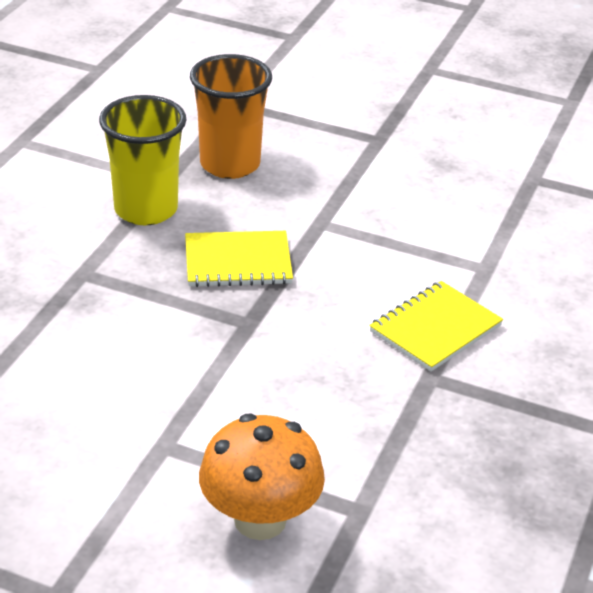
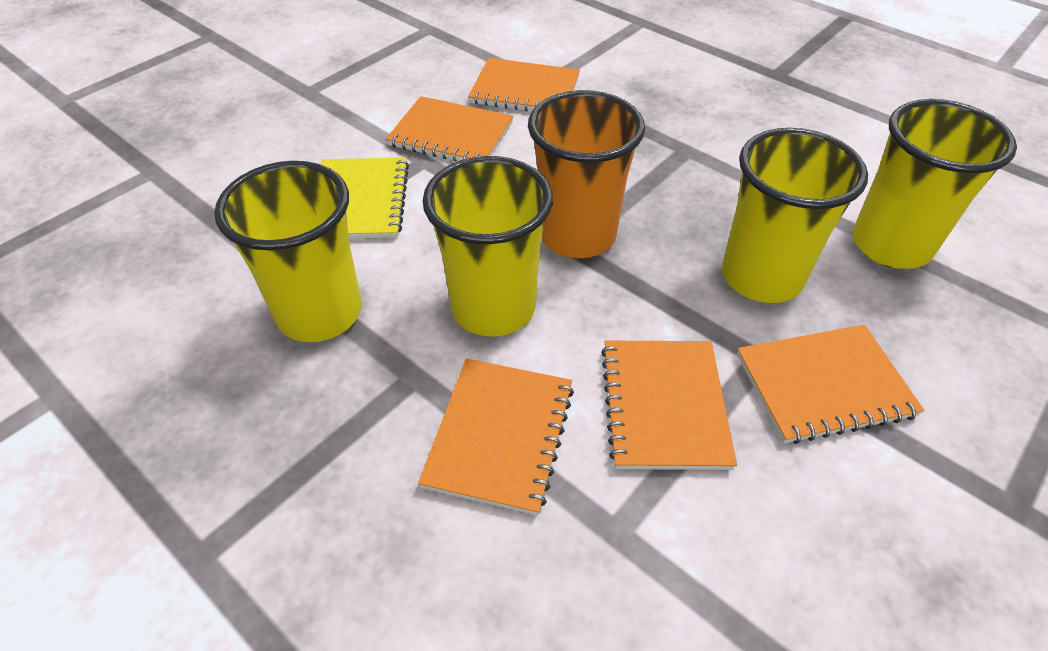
orange mushroom: [199,414,325,540] = 1 -> none = 0
orange notebook: none = 0 -> [386,96,514,161] [418,358,574,515] [468,58,580,111] [601,341,737,470] [737,325,924,444] = 5
yellow cup: [99,95,187,225] = 1 -> [214,161,362,342] [423,156,553,337] [722,128,868,303] [852,99,1017,269] = 4
yellow notebook: [185,231,293,287] [369,281,503,371] = 2 -> [321,158,409,239] = 1

